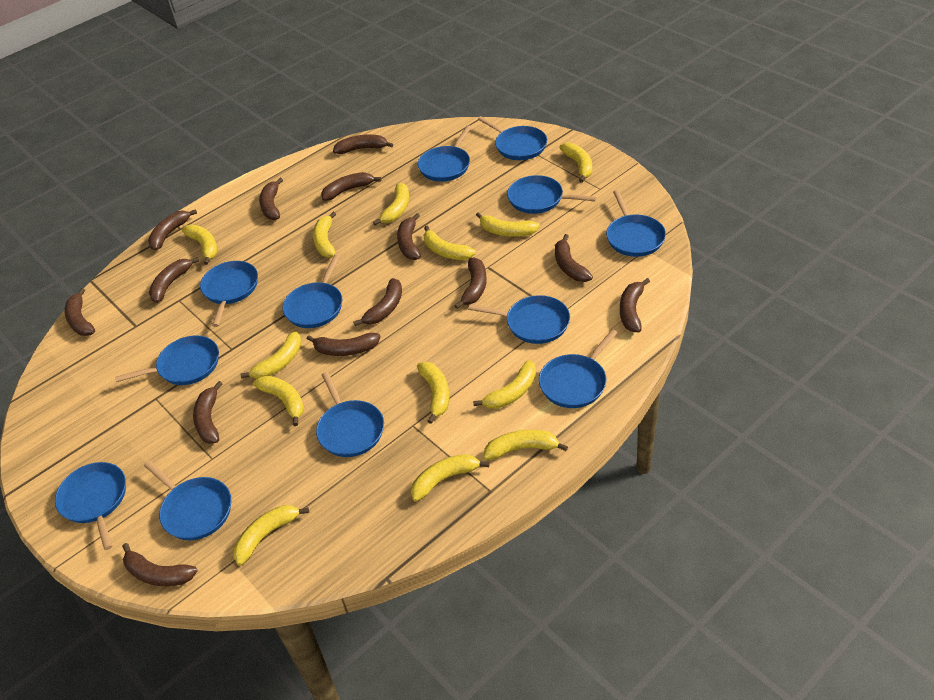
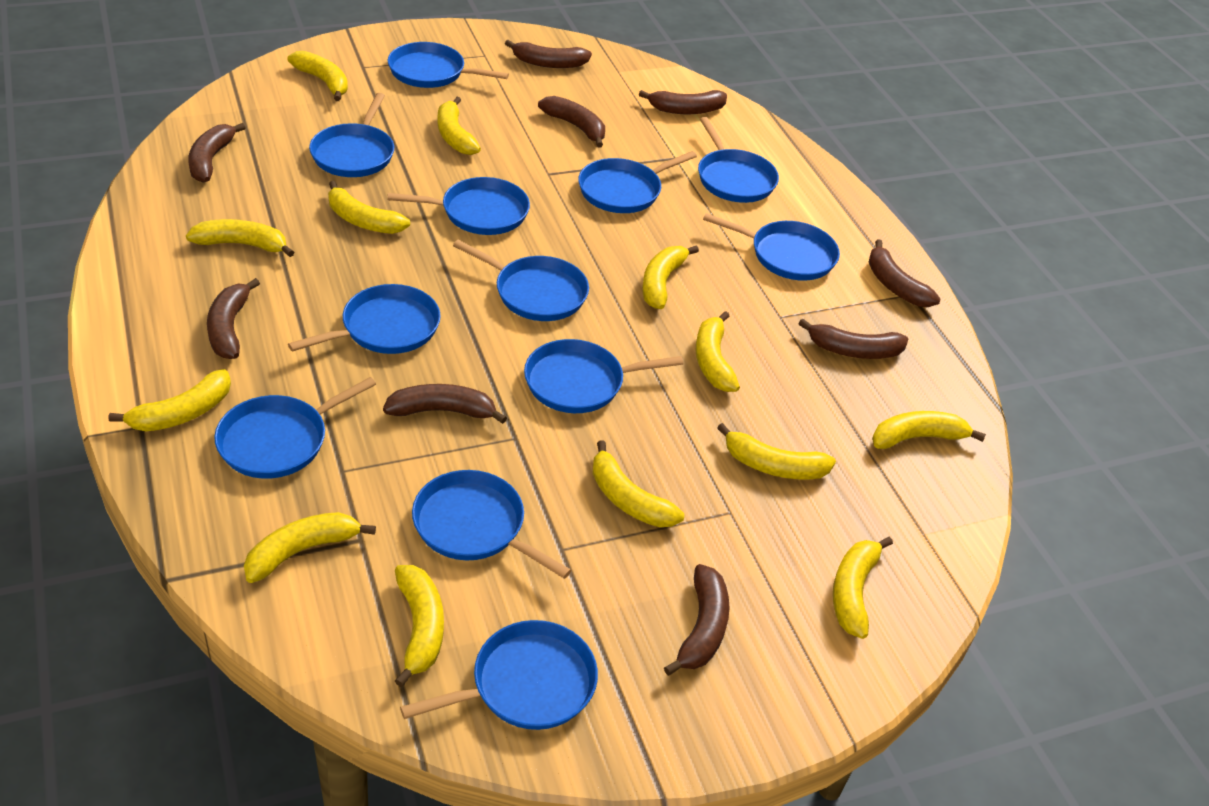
brown banana: [65,288,95,336] [122,543,198,586] [148,209,197,250] [149,257,199,303] [193,381,223,444] [259,178,283,220] [307,333,380,356] [321,172,381,201] [333,134,393,154] [353,278,402,326] [397,213,421,260] [454,258,487,309] [555,234,593,282] [620,278,650,332] = 14 -> [188,123,246,182] [207,278,260,359] [383,384,507,424] [505,40,592,68] [538,96,605,148] [639,90,727,114] [664,564,729,676] [798,319,908,359] [869,239,941,307] = 9

